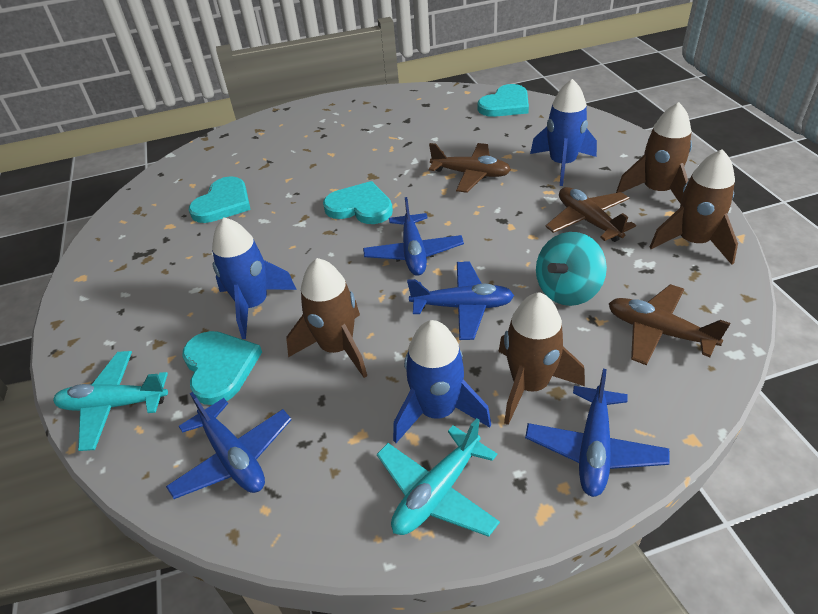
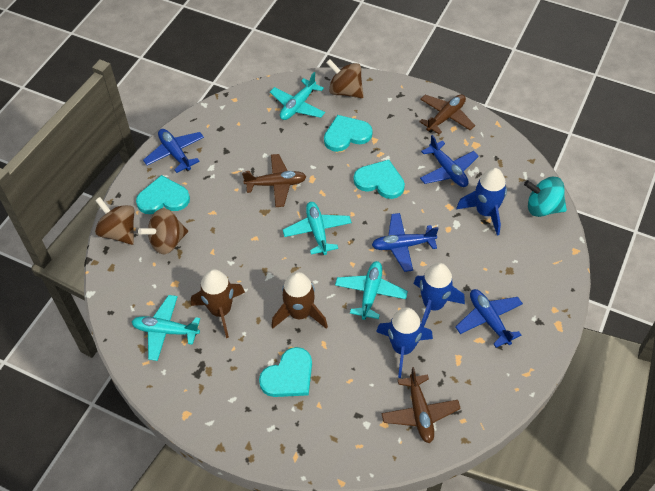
brown rocket: [286,258,367,378] [499,292,585,425] [616,102,692,204] [650,149,738,265] = 4 -> [191,269,245,338] [271,272,328,329] = 2
brown spinning top: none = 0 -> [95,197,134,245] [138,208,188,254] [326,59,364,98] = 3
turquoise plane: [53,351,168,451] [377,418,500,537] = 2 -> [132,295,200,361] [270,72,325,120] [283,202,352,255] [335,261,408,320] = 4

